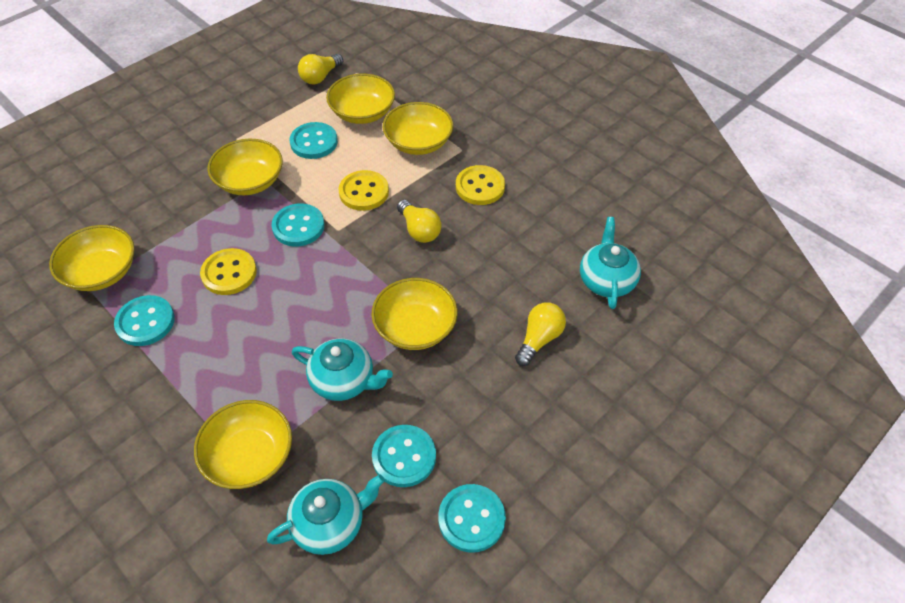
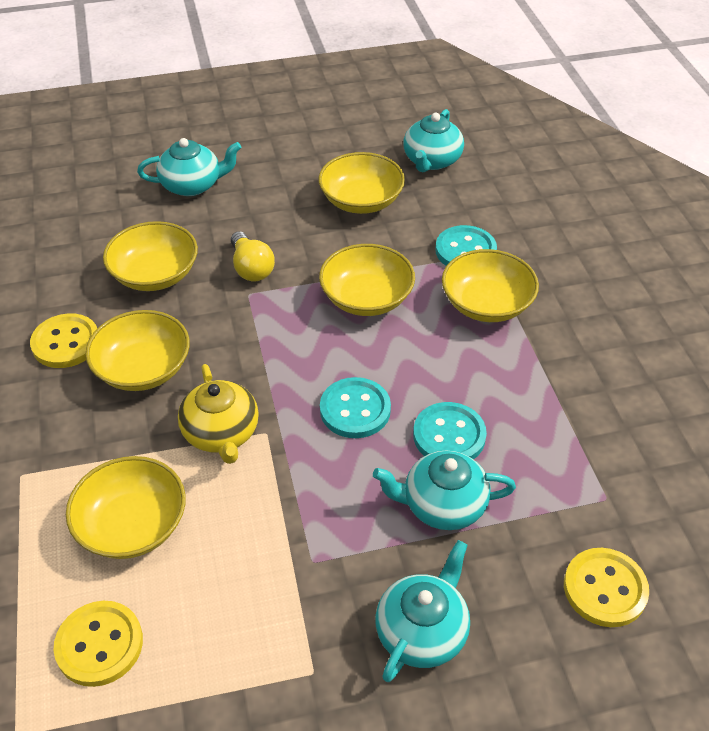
turquoise button: [114,295,175,346] [272,203,325,247] [290,122,338,159] [372,425,436,487] [438,484,506,553] = 5 -> [320,377,391,438] [413,402,487,459] [435,225,497,266] = 3
turquoise teapot: [267,474,385,555] [292,339,393,401] [580,217,641,309] = 3 -> [137,138,241,196] [373,451,516,530] [375,540,470,682] [403,109,464,172] = 4
yellow light bulb: [298,54,343,84] [397,200,442,243] [515,302,566,366] = 3 -> [231,231,275,281] = 1
yellow teapot: none = 0 -> [178,364,259,464] = 1

